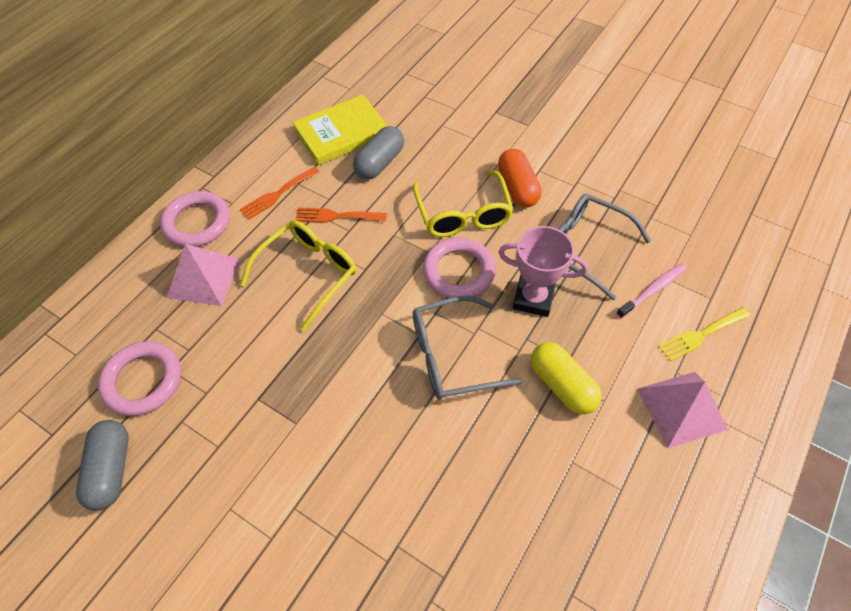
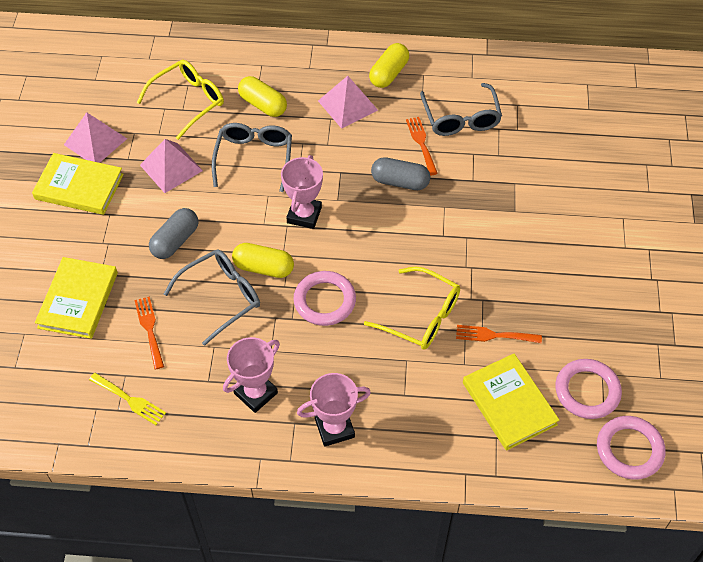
grey glasses: [413,296,522,400] [559,193,651,301] = 2 -> [164,250,260,346] [212,123,292,192] [420,83,502,136] = 3
orange capsule: [498,149,542,208] = 1 -> none = 0
orange fork: [239,167,319,220] [295,207,387,223] = 2 -> [134,296,164,369] [406,117,438,176] [456,325,542,343] = 3
pink pyramid: [167,244,241,306] [637,372,728,448] = 2 -> [64,112,127,163] [140,139,203,193] [318,76,378,129] = 3
pink toothbrush: [616,263,687,319] = 1 -> none = 0
pink trophy: [498,226,588,317] = 1 -> [223,337,280,413] [281,155,323,229] [297,373,371,447] = 3
yellow book: [293,95,388,165] = 1 -> [32,153,124,215] [35,257,118,339] [463,353,559,451] = 3
yellow capsule: [531,342,602,414] = 1 -> [232,243,294,278] [238,76,287,117] [369,43,409,88] = 3

